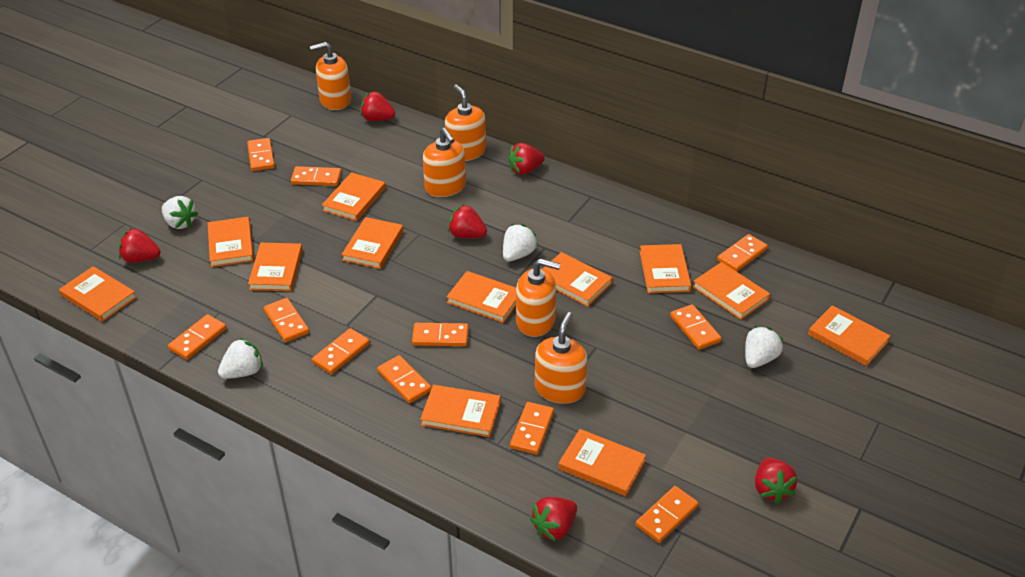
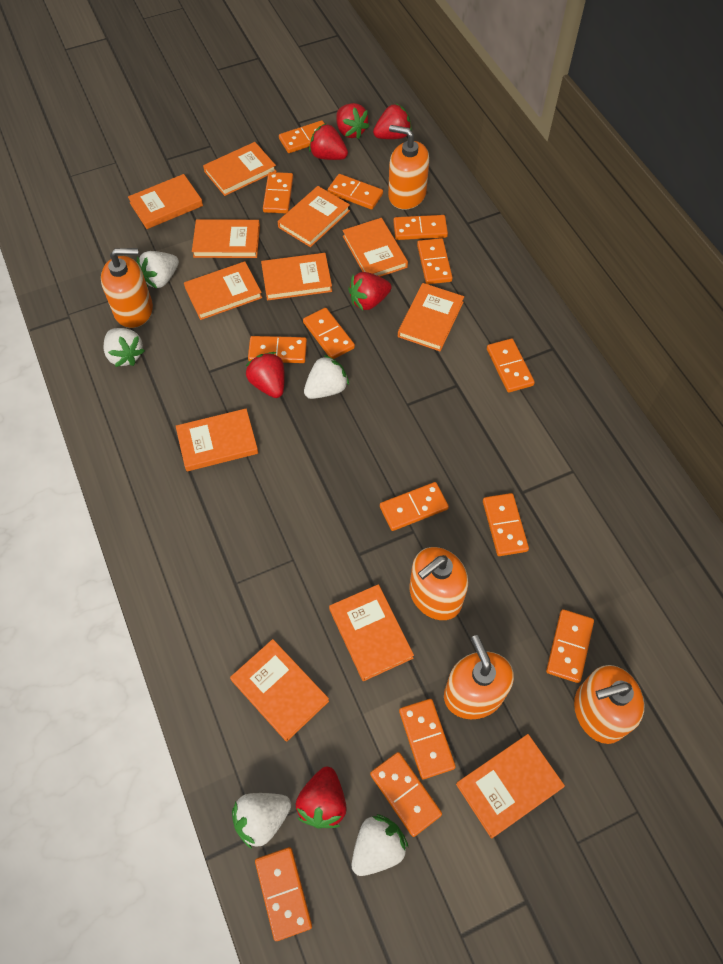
orange domino: [168,314,226,360] [247,138,275,171] [264,298,309,342] [291,166,341,186] [312,328,370,374] [377,355,432,403] [412,323,468,346] [510,402,554,454] [636,486,699,543] [670,304,722,350] [717,234,768,272] = 11 -> [248,336,307,363] [255,847,312,941] [263,172,293,213] [279,120,325,153] [303,308,355,359] [328,174,383,210] [370,752,442,837] [380,482,449,531] [393,215,448,240] [399,699,456,779] [417,238,453,284] [483,493,529,556] [487,338,535,393] [546,609,594,683] = 14
white strawberry: [162,196,198,229] [218,338,263,379] [503,224,538,261] [745,326,783,368] = 4 -> [104,328,145,367] [137,251,179,288] [232,793,291,849] [304,355,349,399] [352,814,409,876] = 5

